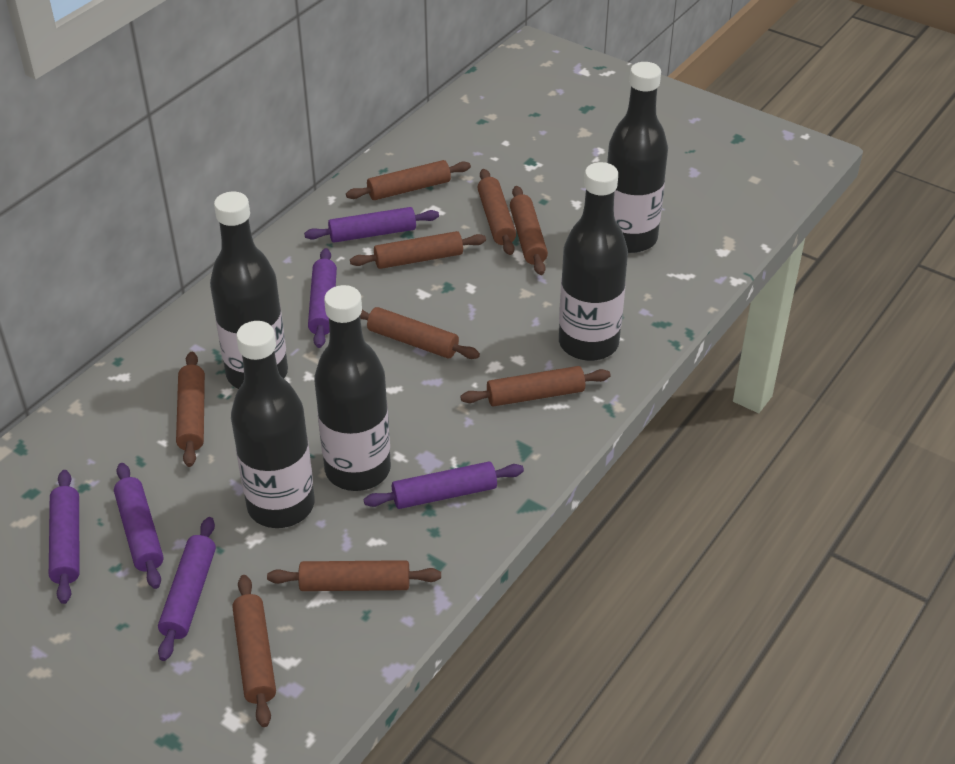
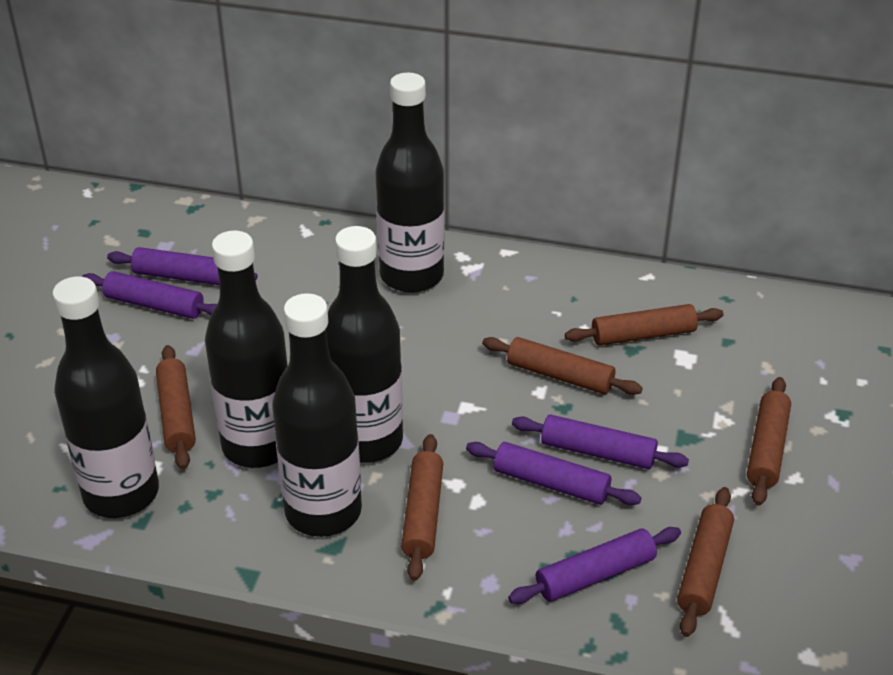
brown rolling pin: [176,352,205,467] [232,575,276,727] [267,560,441,591] [346,160,471,200] [350,231,486,269] [360,307,480,359] [460,366,610,407] [477,169,516,255] [510,186,548,275] = 9 -> [156,345,196,469] [401,434,443,581] [482,337,643,395] [565,304,723,346] [677,487,734,637] [747,377,791,506] = 6
purple rolling pin: [49,470,80,604] [114,463,163,589] [158,517,216,661] [304,207,439,243] [308,248,337,348] [364,462,524,509] = 6 -> [82,271,217,319] [107,247,258,285] [466,442,641,505] [508,527,681,604] [512,414,689,469] = 5

